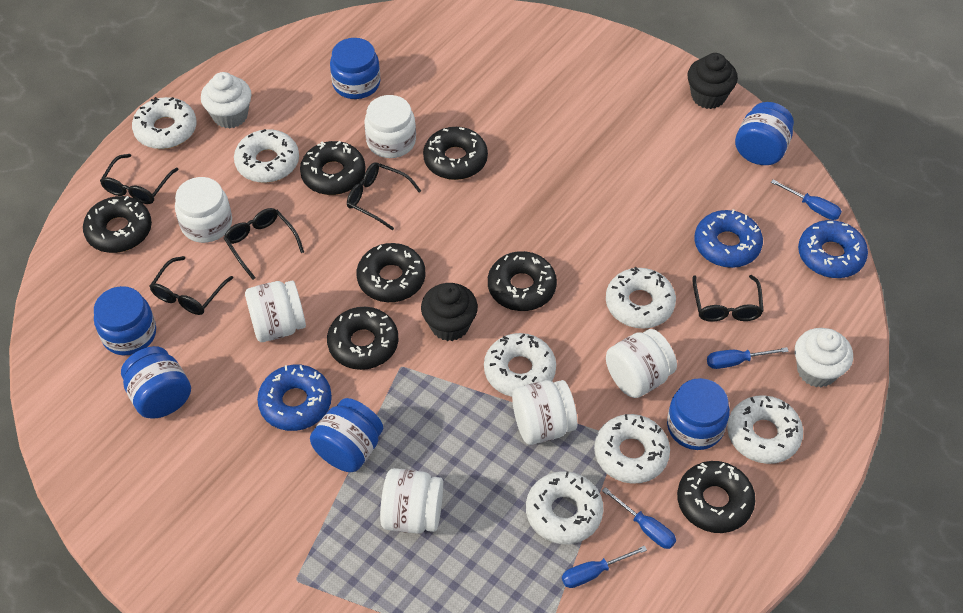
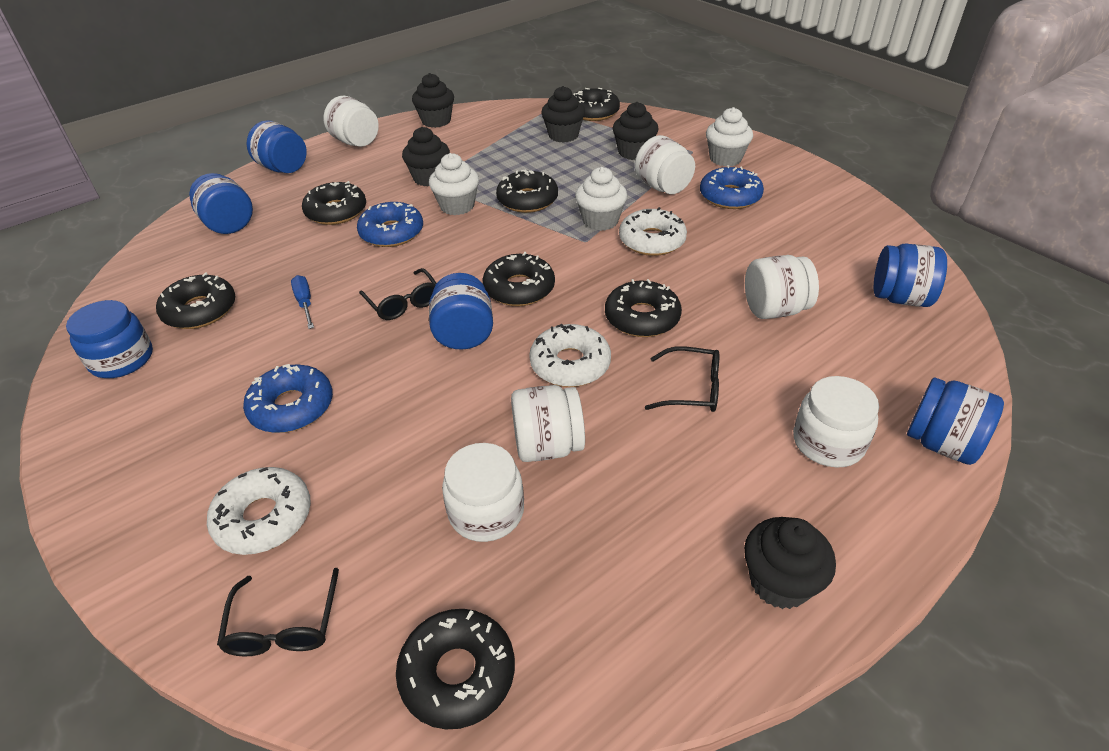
black cupcake: [421,283,478,341] [687,53,738,109] = 2 -> [402,127,450,186] [412,73,454,128] [541,86,585,143] [613,102,659,160] [744,517,836,609] = 5
black glasses: [100,154,179,204] [150,256,233,315] [224,208,304,280] [347,162,421,231] [692,275,764,322] = 5 -> [217,568,339,656] [359,268,437,320] [645,346,719,412] = 3
blue screwdriver: [562,545,647,588] [602,487,676,549] [707,347,789,369] [771,179,842,220] = 4 -> [291,275,314,329] = 1
white cupcake: [201,72,252,129] [795,328,853,387] = 2 -> [429,153,479,215] [575,167,627,231] [706,107,753,166] = 3
white donut: [132,97,197,149] [234,129,299,183] [484,333,556,397] [526,471,604,544] [594,414,670,484] [606,267,676,329] [727,395,803,464] = 7 -> [207,467,311,555] [529,324,611,387] [619,207,687,256] = 3

